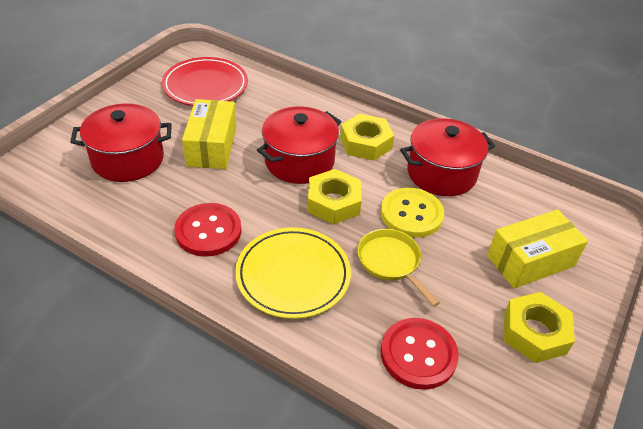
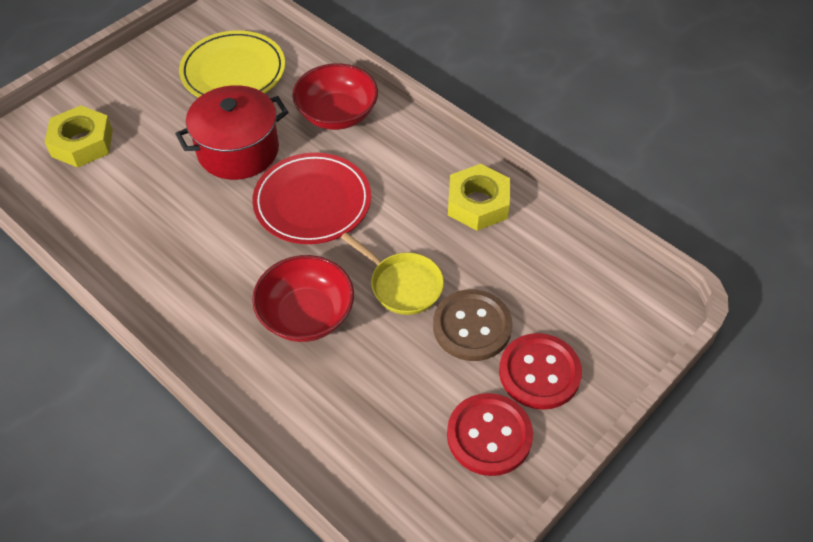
brown button: none = 0 -> [433,289,512,361] = 1
red bowl: none = 0 -> [252,255,354,342] [292,63,378,130] = 2
red pot: [70,103,172,182] [257,106,341,184] [400,118,495,196] = 3 -> [175,85,288,180] = 1
yellow box: [182,99,236,169] [487,209,588,289] = 2 -> none = 0
yellow button: [381,188,444,238] = 1 -> none = 0
yellow nut: [308,169,362,224] [340,114,394,161] [504,292,575,363] = 3 -> [45,105,113,168] [448,164,510,231] = 2

